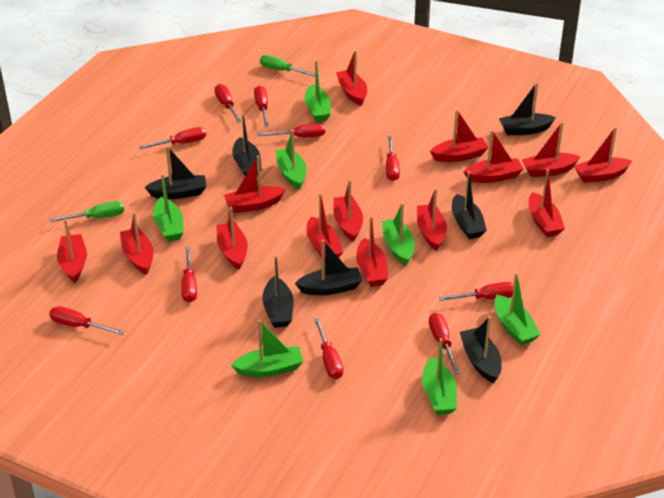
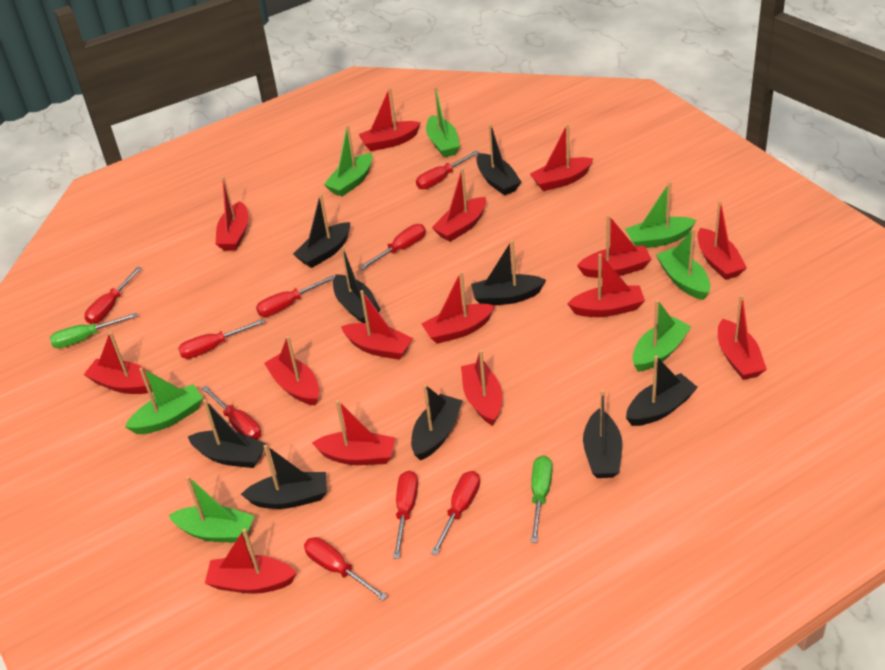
black boat: [145,146,206,199] [232,113,261,176] [262,255,294,328] [295,240,362,295] [452,171,487,239] [460,316,502,383] [499,82,556,135] = 7 -> [188,399,266,468] [241,445,327,509] [293,194,350,268] [333,247,381,323] [411,384,463,461] [471,240,546,305] [477,123,521,195] [583,390,622,478] [626,355,698,426] = 9
red boat: [57,219,87,283] [120,212,153,275] [217,207,248,270] [224,155,286,213] [307,193,343,261] [334,180,363,242] [336,50,367,106] [356,216,388,287] [417,188,447,251] [430,109,489,162] [463,130,523,183] [522,122,581,177] [529,169,565,237] [574,127,632,183] = 14 -> [83,332,152,394] [205,528,297,594] [215,176,249,251] [264,336,319,406] [312,400,395,465] [341,290,413,360] [359,87,421,151] [422,271,495,344] [432,168,486,242] [461,350,502,426] [530,123,593,191] [567,254,645,317] [577,215,652,278] [698,200,747,280] [718,295,767,380] = 15
red screwdriver: [49,306,124,335] [139,127,206,149] [181,247,197,303] [215,84,242,123] [254,85,269,126] [257,123,325,137] [314,318,343,379] [386,136,400,181] [429,313,460,374] [438,282,514,301] = 10 -> [85,267,142,324] [178,319,265,359] [201,386,261,440] [256,275,335,317] [304,537,388,601] [359,224,426,270] [393,471,418,559] [416,150,479,189] [431,471,480,555] = 9

